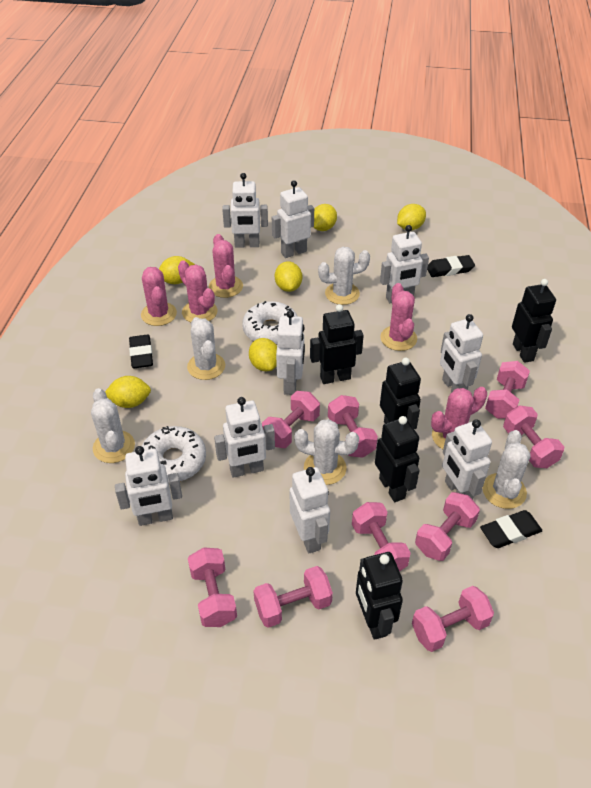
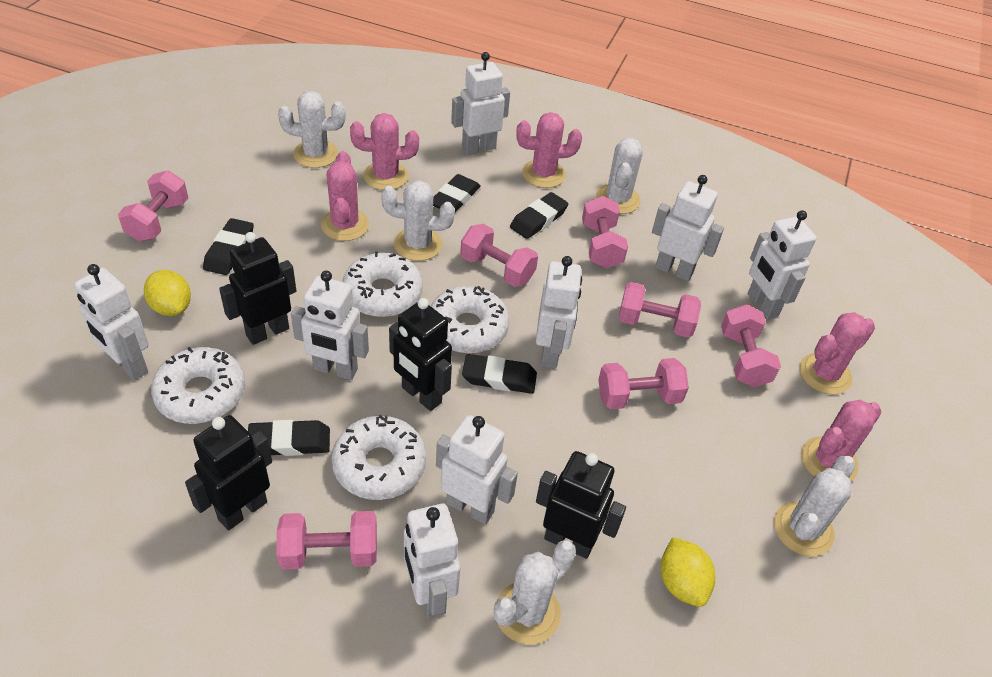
black eraser: [129,335,153,368] [427,255,475,277] [480,510,542,548] = 3 -> [203,218,254,275] [248,420,330,456] [433,174,481,212] [462,354,537,394] [510,192,568,239] = 5
black robot: [310,304,364,384] [356,552,403,640] [375,416,420,502] [380,358,421,429] [512,279,556,363] = 5 -> [185,415,272,530] [219,232,296,345] [389,298,452,411] [536,451,626,559] = 4
pink dumbbell: [188,547,237,627] [254,566,333,628] [262,391,320,448] [328,395,378,458] [352,502,411,571] [412,586,494,652] [415,492,480,561] [485,361,530,419] [503,405,564,468] = 9 -> [118,171,188,241] [276,511,377,570] [460,224,538,287] [582,196,628,269] [598,358,689,409] [619,282,701,338] [721,304,781,387] = 7
white donut: [142,426,206,482] [242,301,298,345] = 2 -> [151,347,245,424] [331,415,426,500] [343,252,423,317] [431,286,510,354] = 4
white robot: [115,446,182,526] [214,397,275,478] [222,173,268,248] [272,180,314,258] [276,310,305,395] [290,467,330,553] [380,225,429,303] [440,314,483,393] [442,419,492,500] = 9 -> [74,264,149,381] [291,271,369,380] [404,504,460,619] [436,415,518,525] [451,52,510,155] [536,256,582,368] [652,175,724,281] [747,210,816,319] = 8
yellow lemon: [105,376,151,408] [159,256,195,284] [249,338,277,371] [275,261,302,292] [314,204,337,231] [397,204,426,230] = 6 -> [144,270,191,316] [661,537,715,607] = 2

